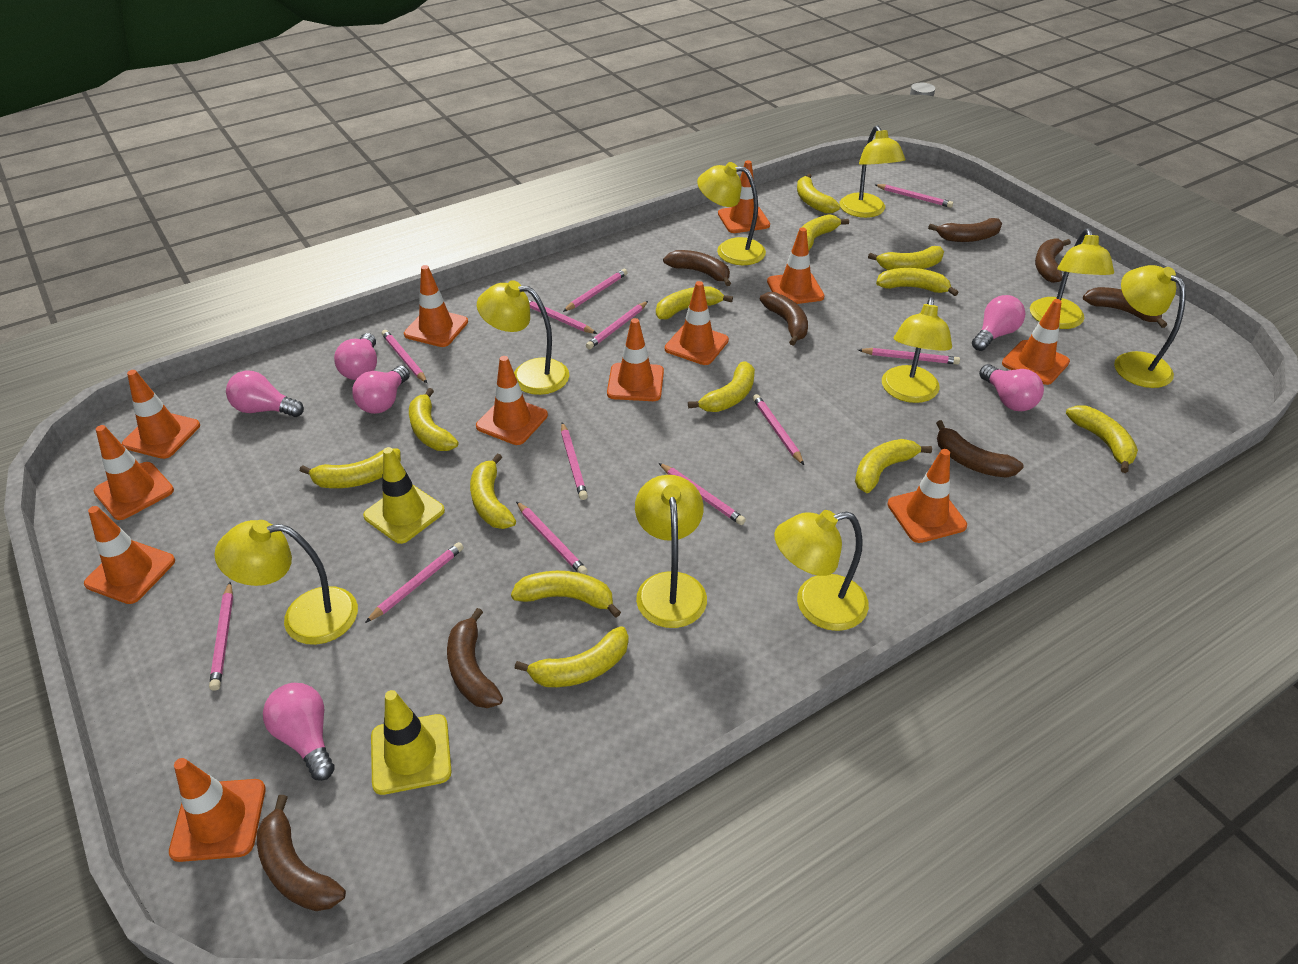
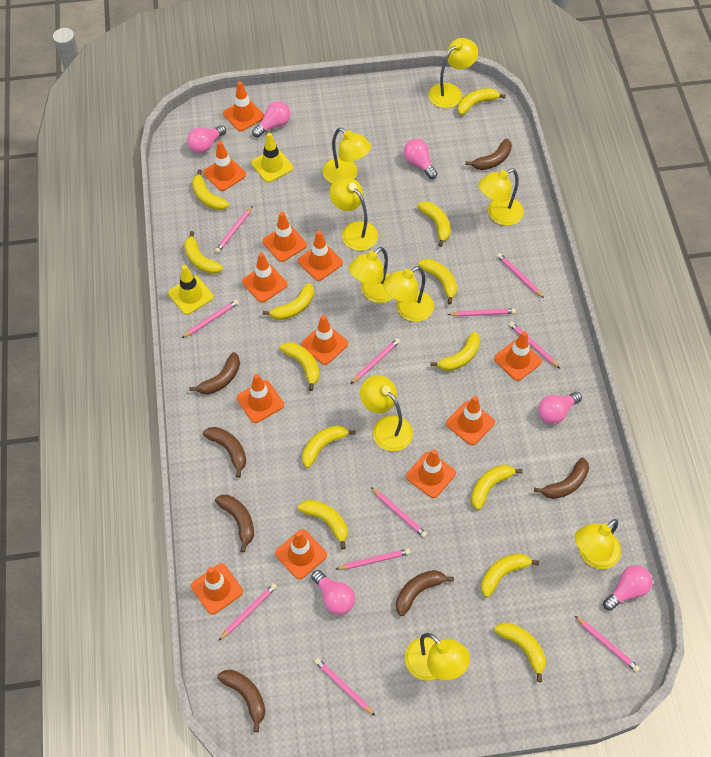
brown banana: [257,795,346,911] [447,608,503,708] [663,250,731,286] [760,292,808,346] [928,218,1002,242] [936,420,1024,478] [1035,238,1071,283] [1083,287,1167,328] = 8 -> [189,352,240,395] [203,427,246,478] [215,495,254,552] [217,670,266,732] [396,570,454,616] [465,139,512,170] [534,458,589,499] = 7
pink pencil: [209,582,233,691] [365,542,464,623] [382,330,427,383] [516,501,588,575] [528,299,597,334] [561,422,588,500] [563,269,628,312] [586,301,648,349] [659,463,746,525] [753,394,804,465] [858,348,960,365] [874,184,953,208] = 12 -> [182,300,239,338] [215,206,253,253] [218,583,277,641] [315,658,375,716] [336,549,410,570] [351,338,400,384] [371,487,427,537] [447,308,516,317] [497,253,544,298] [509,322,560,368] [575,616,640,672] = 11

